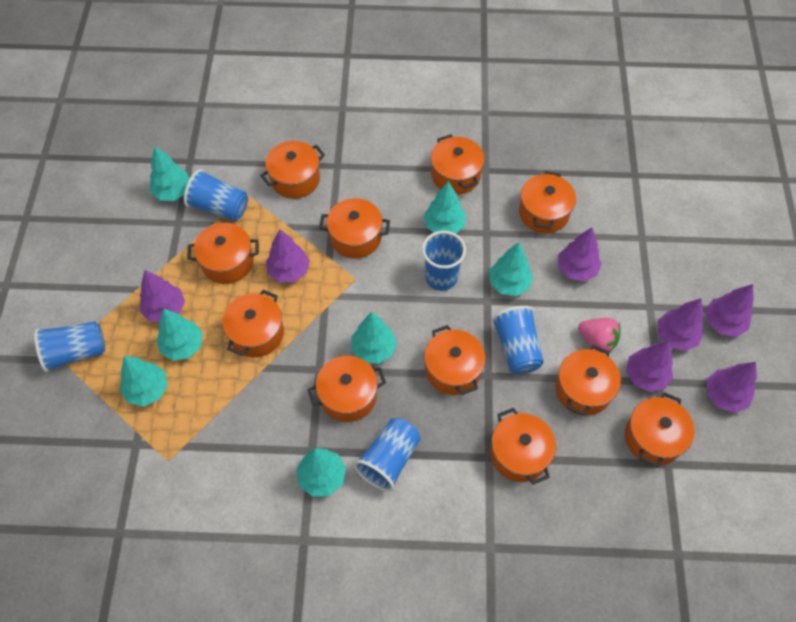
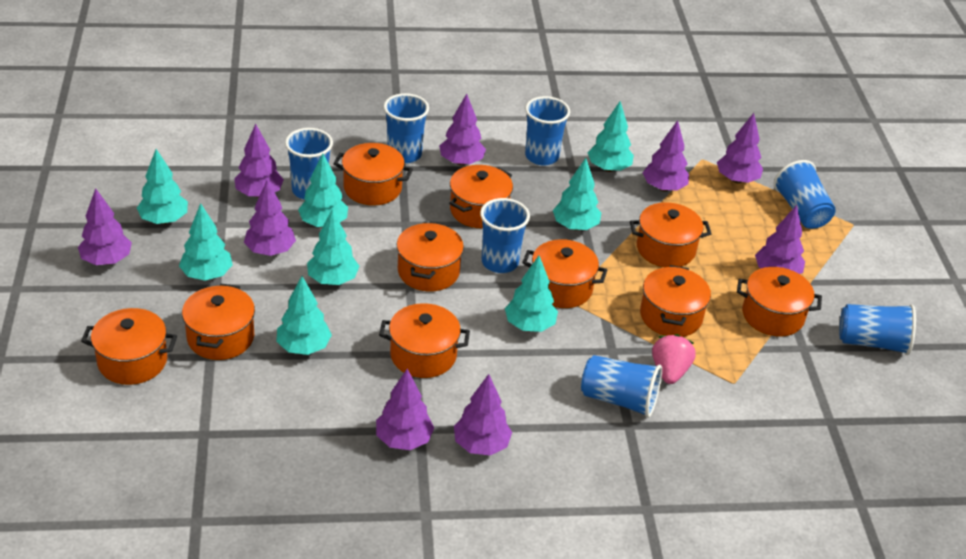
blue cup: [34,321,105,372] [184,169,248,221] [353,418,421,492] [422,231,466,291] [491,306,544,374] = 5 -> [285,128,333,200] [383,93,429,163] [480,198,530,273] [525,96,570,166] [581,355,662,418] [774,160,836,229] [839,304,916,355] = 7
orange pot: [187,223,259,284] [222,290,284,357] [260,141,325,199] [308,356,386,422] [319,198,390,259] [424,325,486,395] [431,134,485,195] [490,408,556,485] [519,171,576,233] [555,345,621,416] [625,392,694,467] = 11 -> [81,308,177,385] [182,284,255,360] [333,143,413,205] [379,303,470,378] [397,222,464,292] [449,165,513,228] [522,239,607,308] [630,202,711,267] [640,265,711,337] [737,267,822,337] = 10
purple tree: [140,270,185,322] [266,229,310,282] [558,227,602,282] [626,341,673,392] [658,298,704,351] [705,284,754,337] [707,362,757,413] = 7 -> [78,188,132,265] [234,124,284,198] [244,180,296,256] [376,369,434,450] [439,94,486,166] [454,374,512,456] [642,120,689,192] [717,113,763,183] [755,205,805,274] = 9
turquoise tree: [120,356,168,407] [150,146,190,201] [157,308,203,361] [296,448,346,496] [351,312,397,364] [424,181,466,234] [489,242,533,296] = 7 -> [137,149,188,224] [179,203,233,281] [276,276,332,355] [298,154,348,227] [307,209,359,285] [505,256,558,332] [553,158,601,230] [588,101,634,172] = 8

